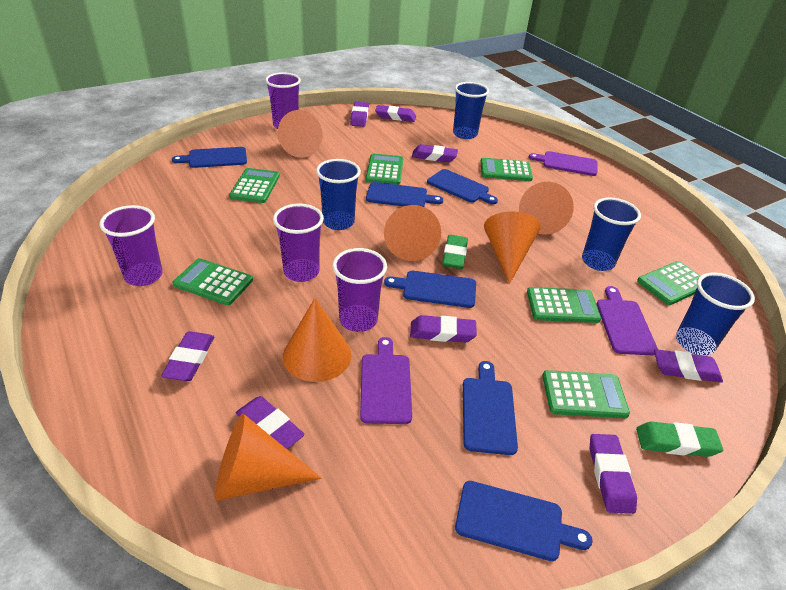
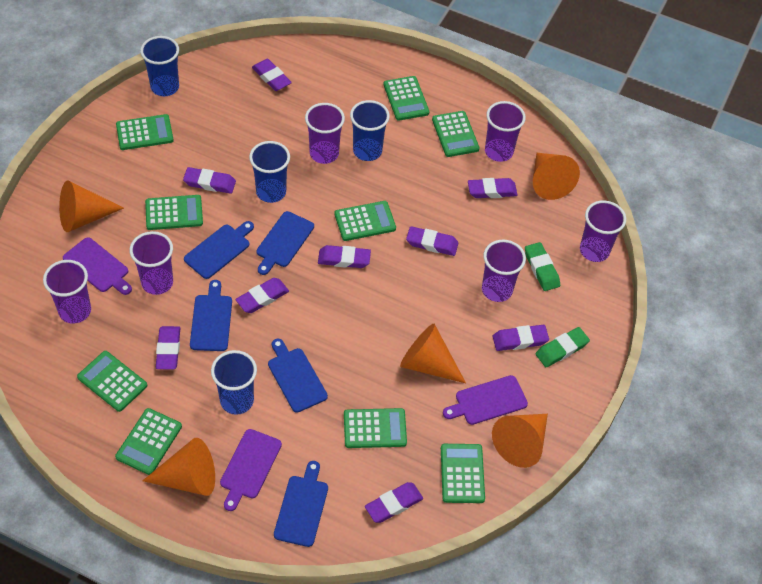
blue cutting board: [172,147,247,168] [366,182,443,207] [384,271,476,308] [427,169,498,204] [455,481,593,561] [463,361,518,455] = 6 -> [184,221,254,279] [190,280,232,351] [256,211,314,275] [268,339,328,413] [274,461,328,547] = 5
green calculator: [173,258,253,305] [229,168,280,203] [365,154,403,185] [480,158,533,181] [527,287,601,323] [542,370,630,418] [637,261,700,305] = 7 -> [77,351,147,412] [115,408,182,475] [116,114,174,150] [145,195,203,230] [334,201,396,241] [344,408,407,448] [383,76,429,121] [432,111,479,157] [441,444,485,503] = 9
orange cone: [215,413,322,501] [278,110,323,158] [283,298,351,382] [384,205,441,261] [484,211,541,284] [519,182,574,234] = 6 -> [59,180,124,232] [142,438,215,496] [400,324,466,383] [492,414,548,468] [533,153,580,200] = 5
purple cup: [99,205,163,286] [265,72,301,129] [273,204,324,282] [332,248,387,332] = 4 -> [43,260,91,324] [129,231,173,295] [305,103,345,164] [482,240,526,302] [485,101,526,162] [580,200,626,262] = 6
purple eraser: [161,331,214,381] [236,396,305,449] [350,102,369,127] [375,105,416,122] [410,315,477,343] [412,144,458,162] [589,434,637,514] [654,349,723,383] = 8 -> [156,326,180,369] [183,167,236,194] [235,278,289,313] [252,59,292,91] [318,245,371,268] [365,482,423,523] [406,226,458,256] [468,178,517,198] [493,325,549,351] = 9

